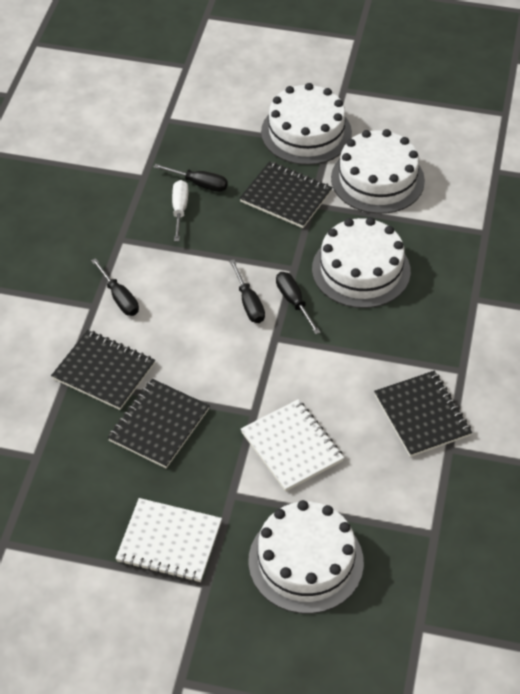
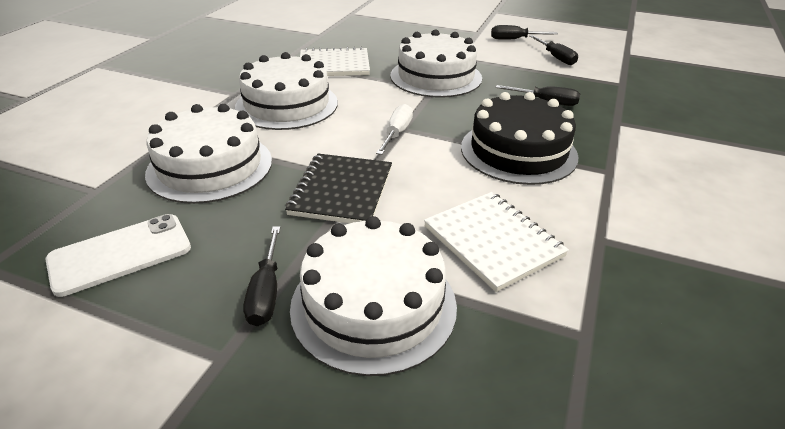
black cake: none = 0 -> [461,92,579,185] = 1
black notebook: [51,330,155,410] [108,379,210,468] [240,161,333,228] [374,371,472,457] = 4 -> [285,154,392,223] = 1
white phone: none = 0 -> [45,214,191,297] = 1

